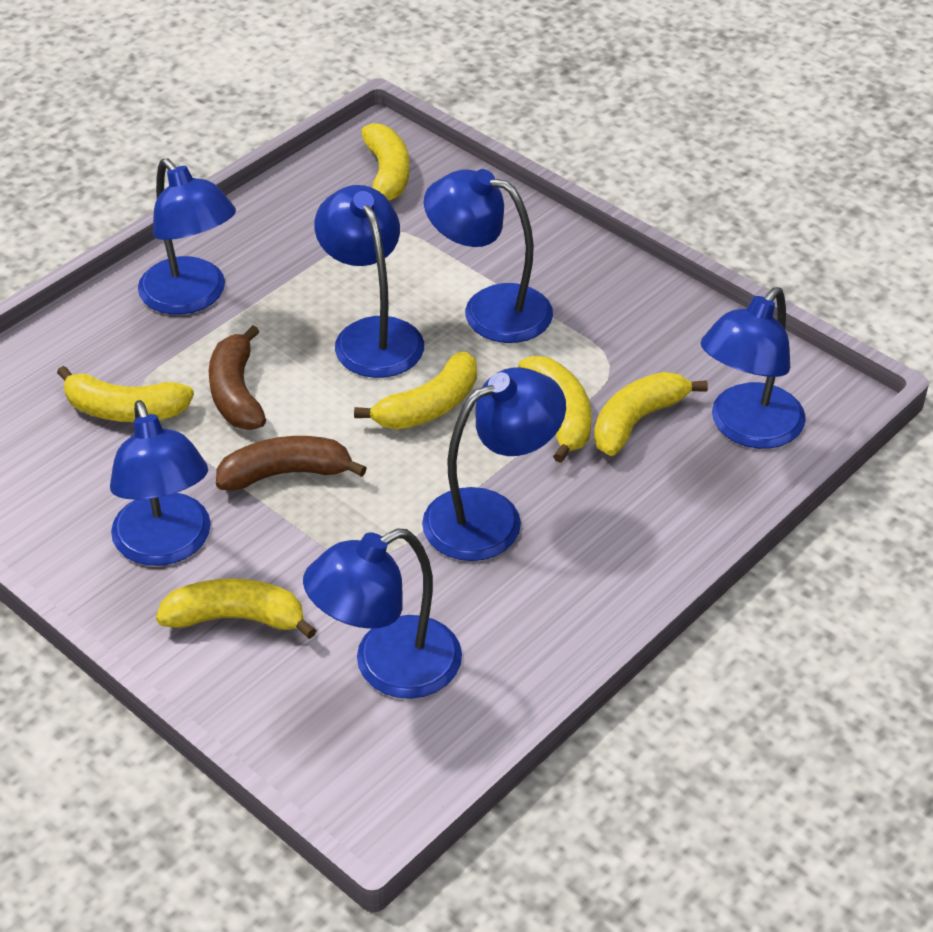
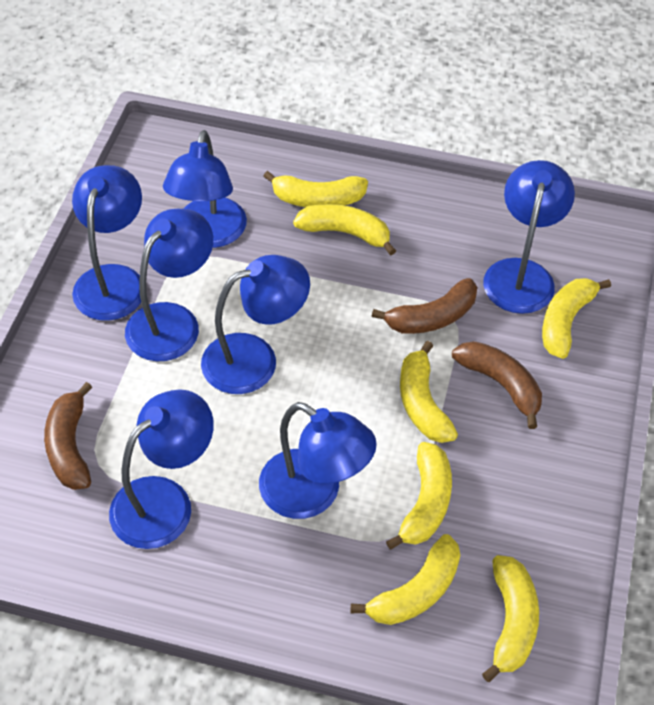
brown banana: [209,325,266,430] [216,436,367,490] = 2 -> [44,382,93,490] [372,278,477,334] [452,341,542,429] = 3
yellow banana: [57,366,194,422] [156,578,317,639] [354,351,477,430] [361,123,410,200] [518,356,591,463] [594,372,708,456] = 6 -> [263,171,368,207] [293,204,396,255] [351,534,461,625] [386,442,452,549] [400,341,458,443] [482,555,539,682] [542,278,611,359] = 7

